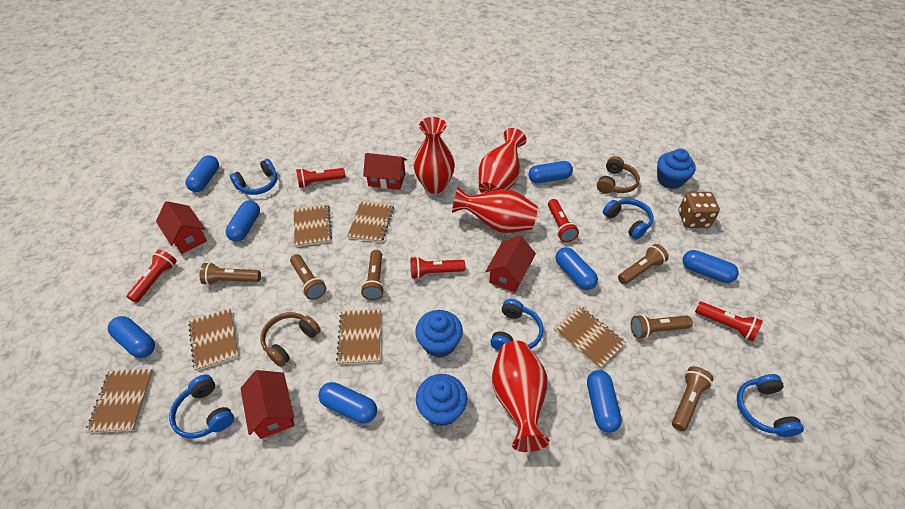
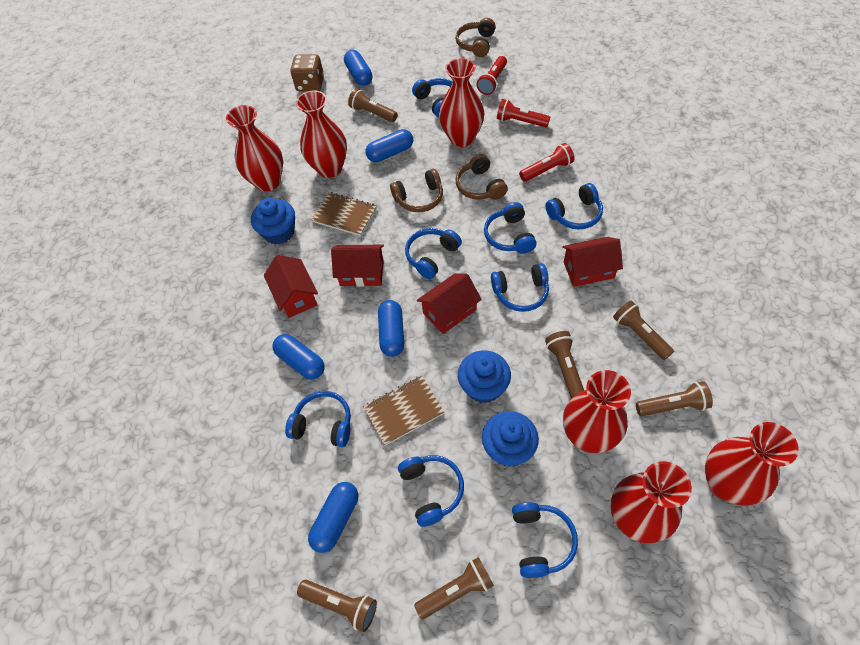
blue capsule: [108,316,155,358] [186,155,219,192] [226,201,260,242] [318,382,377,424] [528,161,573,183] [556,247,598,290] [587,370,622,433] [683,250,739,283] = 8 -> [272,334,325,380] [308,482,358,553] [344,50,372,86] [366,129,413,162] [378,300,404,357] = 5
blue headphones: [169,375,234,439] [230,159,277,195] [490,299,543,351] [603,199,654,240] [737,374,804,437] = 5 -> [285,391,351,447] [398,455,464,527] [405,228,462,279] [412,78,453,117] [484,202,537,254] [491,263,549,312] [512,502,578,578] [545,183,603,230] = 8
brown headphones: [260,312,321,367] [597,156,640,194] = 2 -> [390,169,443,212] [455,18,496,57] [456,154,508,200] = 3
brown notebook: [86,369,153,433] [188,308,239,371] [293,204,332,247] [336,309,381,365] [347,200,394,243] [554,306,626,369] = 6 -> [310,192,377,236] [363,376,444,446] = 2
red flashlight: [127,249,177,303] [296,168,345,188] [411,257,465,279] [548,199,579,242] [695,302,762,341] = 5 -> [477,56,507,95] [497,99,550,127] [519,143,574,182] = 3
red vase: [413,117,455,194] [452,187,538,233] [478,128,527,194] [492,341,550,452] = 4 -> [226,105,283,192] [296,91,347,178] [439,58,484,147] [563,370,631,453] [611,461,692,543] [705,422,799,506] = 6

